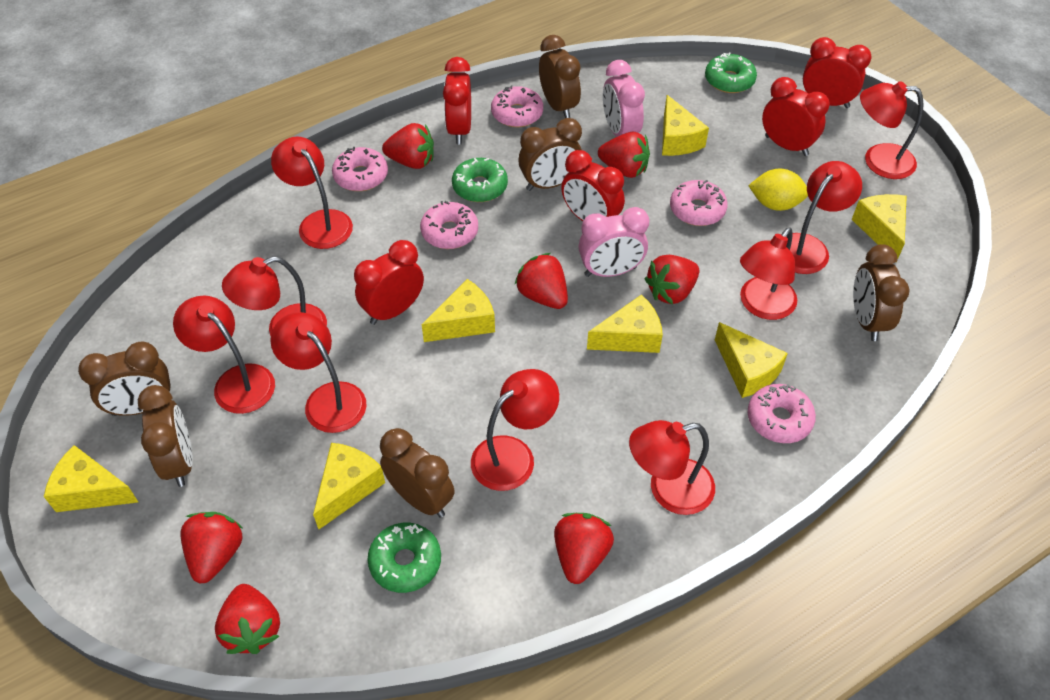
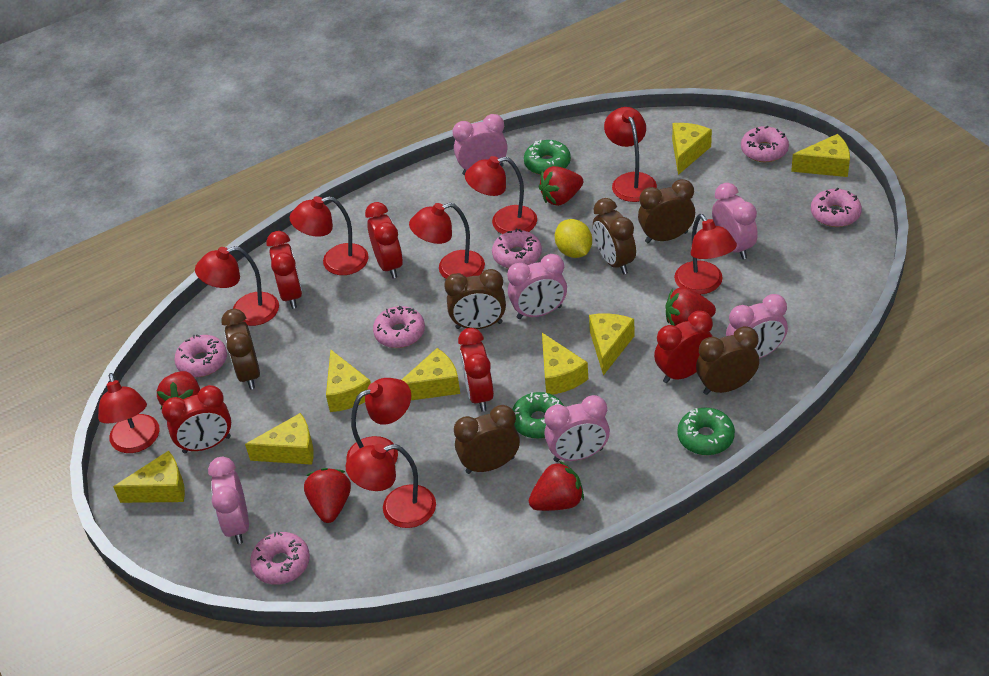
pink clock: [579,207,649,277] [603,60,645,137] = 2 -> [208,457,249,544] [452,114,507,175] [507,254,567,319] [544,395,610,462] [712,183,758,259] [726,294,788,359] = 6
pink donut: [332,147,388,191] [420,201,478,249] [491,86,543,127] [670,180,728,226] [748,384,816,443] = 5 -> [174,334,227,377] [250,532,310,585] [373,306,425,348] [492,228,542,268] [741,126,789,162] [811,188,862,227] = 6
red strawberry: [181,512,243,583] [215,584,280,654] [382,123,434,169] [515,253,568,309] [554,513,614,584] [598,132,650,178] [645,255,700,304] = 7 -> [157,371,200,410] [304,468,351,523] [529,461,584,511] [539,166,583,206] [665,287,716,326] = 5
yellow cheese: [44,445,138,512] [313,443,385,529] [422,279,495,342] [587,294,663,353] [662,95,709,156] [715,322,788,398] [852,194,907,260] = 7 -> [113,450,185,503] [245,413,314,465] [326,349,371,412] [402,348,460,400] [542,333,588,395] [589,313,635,376] [672,123,712,175] [791,134,850,177] = 8

